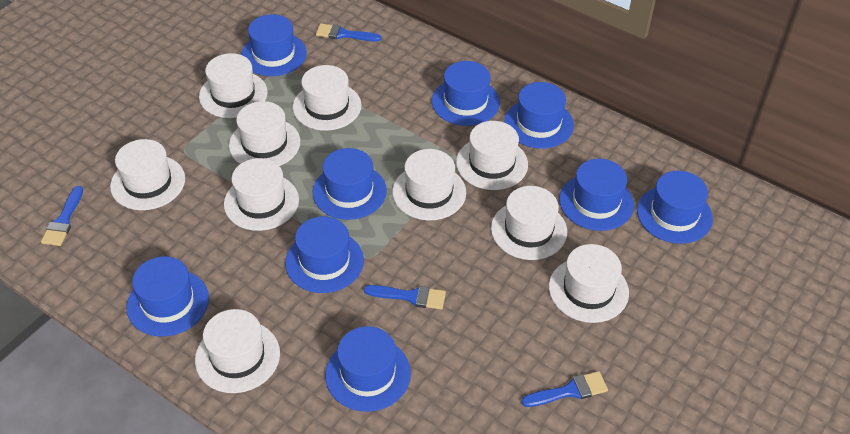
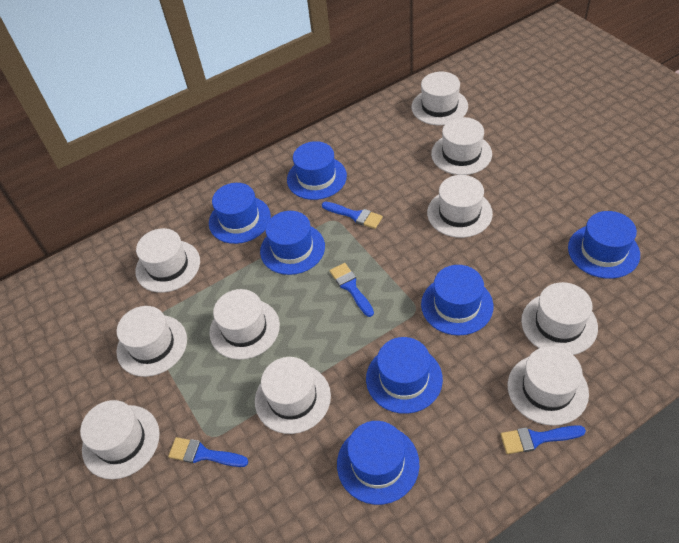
blue hat: [126,256,209,336] [241,14,307,76] [285,216,364,293] [312,148,387,220] [325,326,411,412] [432,61,500,126] [504,82,574,149] [559,159,634,231] [637,171,713,244] = 9 -> [209,183,271,244] [260,211,325,275] [287,141,347,200] [337,421,419,505] [366,337,443,414] [421,265,494,336] [568,211,640,279] = 7

